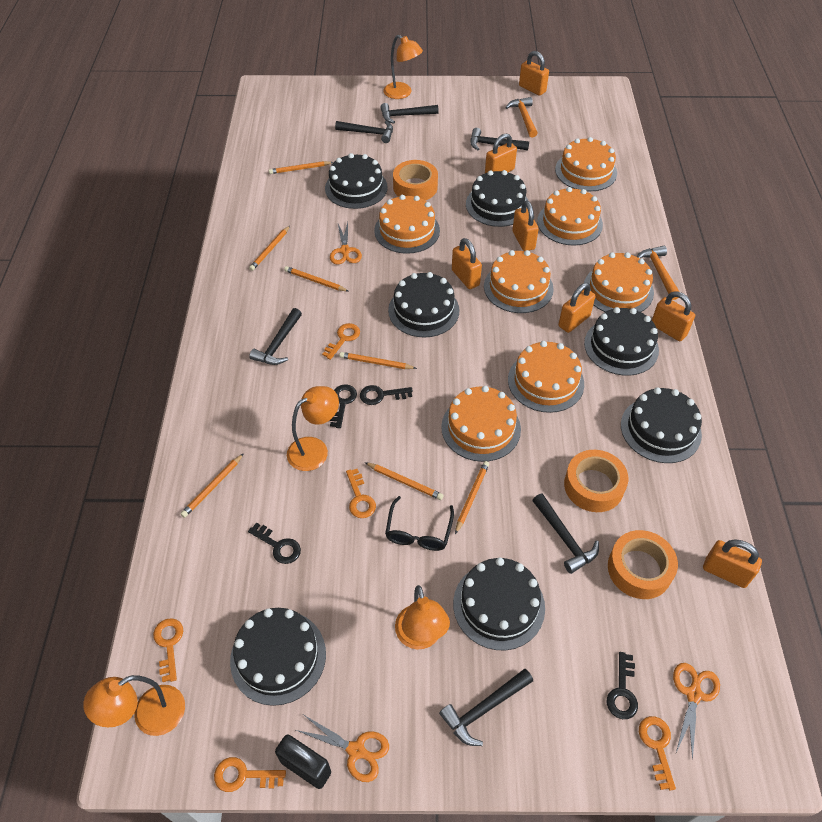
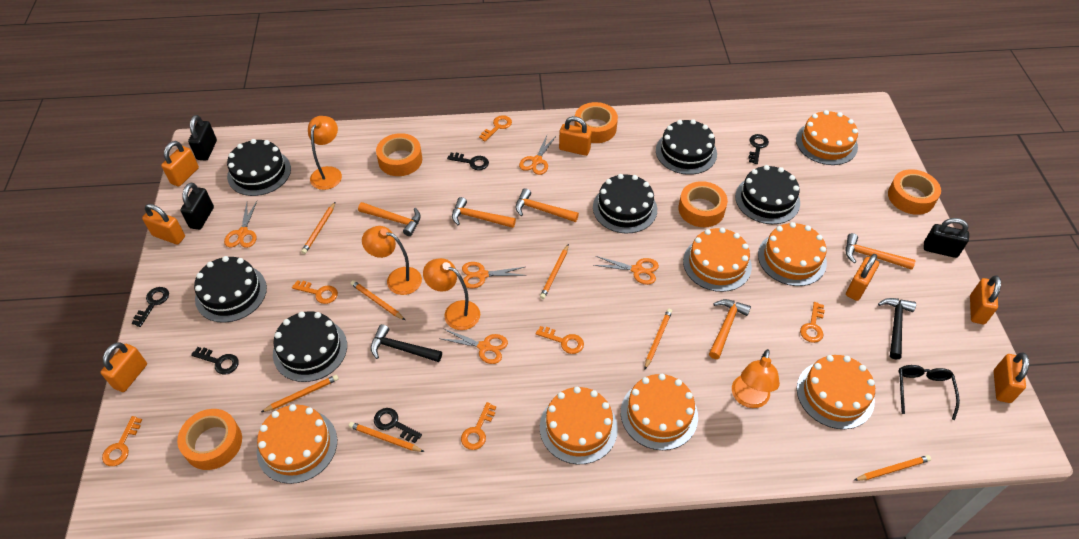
black cake: [230,608,326,706] [325,153,388,209] [388,272,459,338] [453,557,545,650] [466,170,528,227] [584,307,659,376] [621,387,702,463] = 7 -> [194,256,267,323] [227,139,291,196] [273,311,347,382] [593,174,657,233] [656,119,717,175] [735,165,800,224] = 6
black hammer: [249,308,302,365] [335,121,393,143] [380,103,439,124] [439,669,533,746] [470,128,529,151] [532,494,599,574] = 6 -> [371,324,442,362] [878,298,916,360] = 2
black key: [248,523,301,564] [330,384,357,428] [360,385,413,405] [607,652,638,719] = 4 -> [132,287,169,327] [191,347,239,374] [374,408,422,443] [447,153,489,170] [748,134,769,164] = 5
black padlock: [275,735,331,789] = 1 -> [180,183,214,230] [188,115,217,161] [924,218,969,258] = 3
orange hammer: [505,97,538,138] [637,246,680,300] = 2 -> [358,202,421,236] [452,197,516,228] [516,188,579,222] [709,299,751,359] [846,233,916,270] = 5
orange key: [153,618,183,682] [214,757,286,792] [322,323,360,360] [346,469,376,518] [639,716,676,791] = 5 -> [102,416,142,466] [292,280,338,304] [461,402,496,450] [479,115,512,142] [536,326,584,354] [800,302,825,343] = 6
orange scissors: [296,715,389,782] [330,222,362,265] [673,663,720,760] = 3 -> [224,201,257,248] [439,329,508,364] [462,262,527,288] [519,135,557,175] [593,256,659,285] = 5
orange tape: [393,160,438,200] [564,450,628,512] [608,530,678,599] = 3 -> [177,409,242,470] [376,133,422,176] [574,102,618,143] [678,181,728,227] [888,169,941,215] = 5

